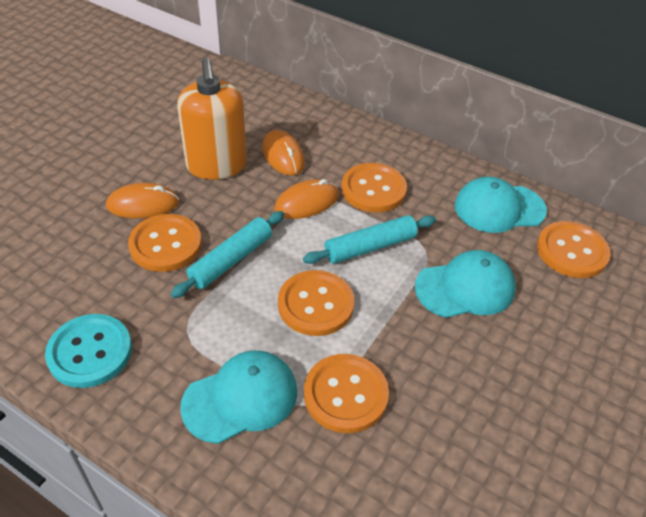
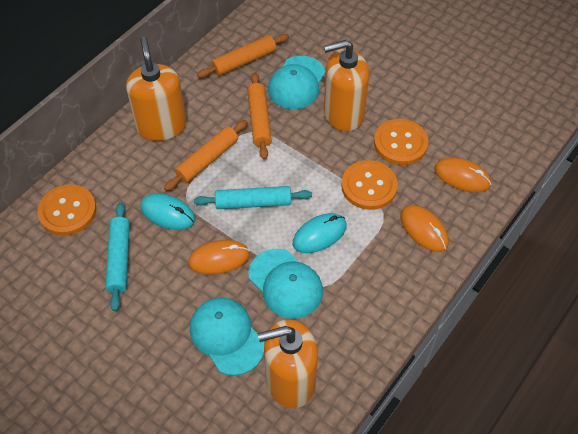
orange button: [128,214,202,272] [278,270,354,336] [304,354,389,433] [341,163,407,212] [537,221,611,278] = 5 -> [37,184,96,236] [341,160,398,210] [374,119,428,165] = 3
orange rolling pin: none = 0 -> [164,120,248,191] [197,34,289,78] [247,73,271,160] = 3
orange soap dispenser: [177,58,247,180] = 1 -> [126,37,186,141] [258,319,318,408] [324,40,369,132] = 3
turquoise button: [45,314,132,388] = 1 -> none = 0
turquoise mouse: none = 0 -> [140,193,195,230] [293,213,347,253] = 2

